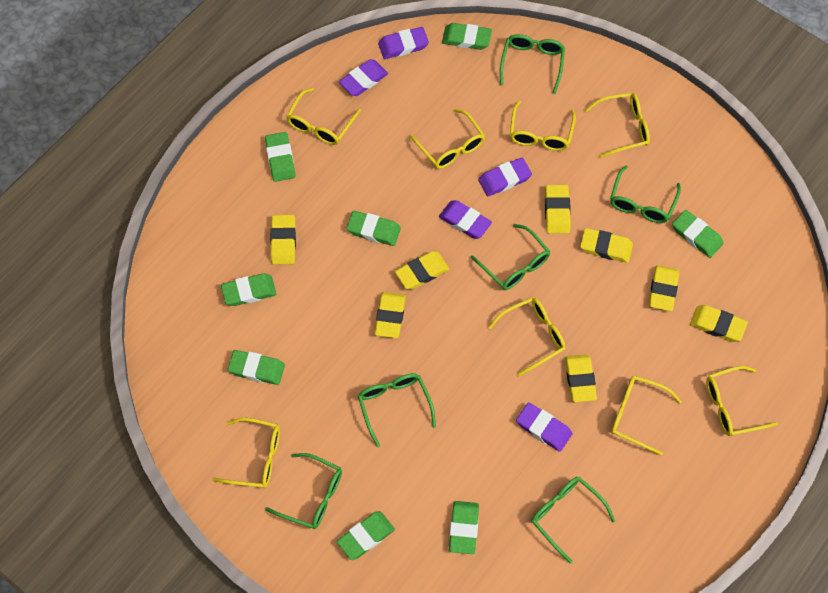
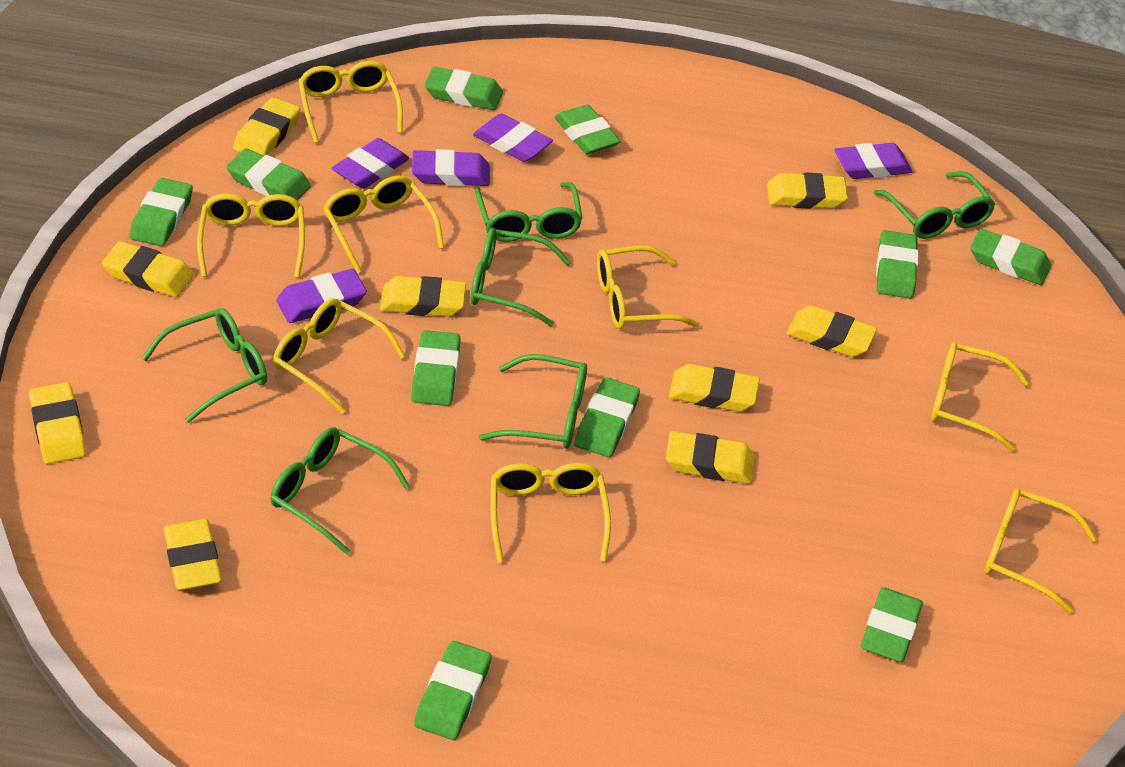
green eraser: [221,273,276,306] [228,350,285,385] [265,132,296,182] [337,511,395,560] [347,211,401,246] [442,23,492,50] [449,501,479,554] [672,210,723,258] = 8 -> [130,178,193,246] [226,149,311,201] [411,330,461,406] [414,641,492,740] [424,67,503,110] [555,105,621,154] [574,378,640,457] [861,587,923,662] [876,230,919,299] [970,229,1051,285] = 10
yellow eraser: [270,215,296,265] [375,292,406,338] [395,251,449,290] [545,185,571,234] [565,354,597,402] [580,228,633,263] [649,265,679,311] [690,305,748,342] = 8 -> [29,382,86,464] [102,241,194,297] [164,519,222,590] [233,97,300,155] [380,276,466,317] [666,431,755,484] [669,364,760,412] [767,172,848,209] [787,305,877,357] = 9

